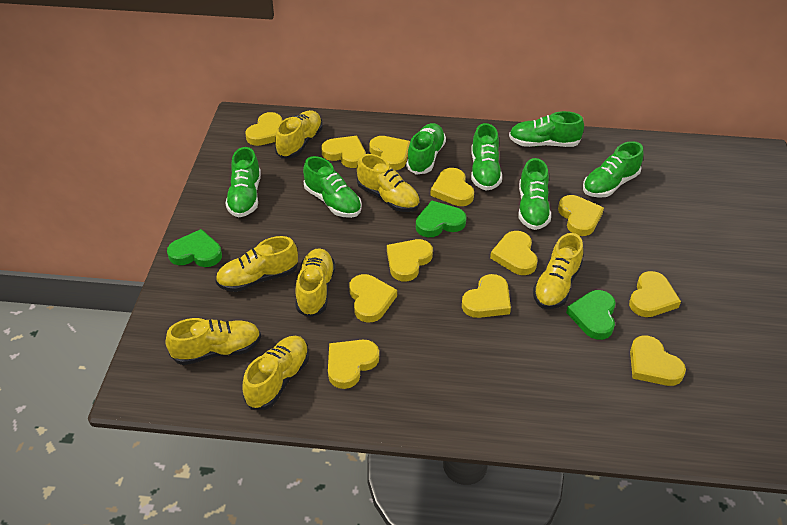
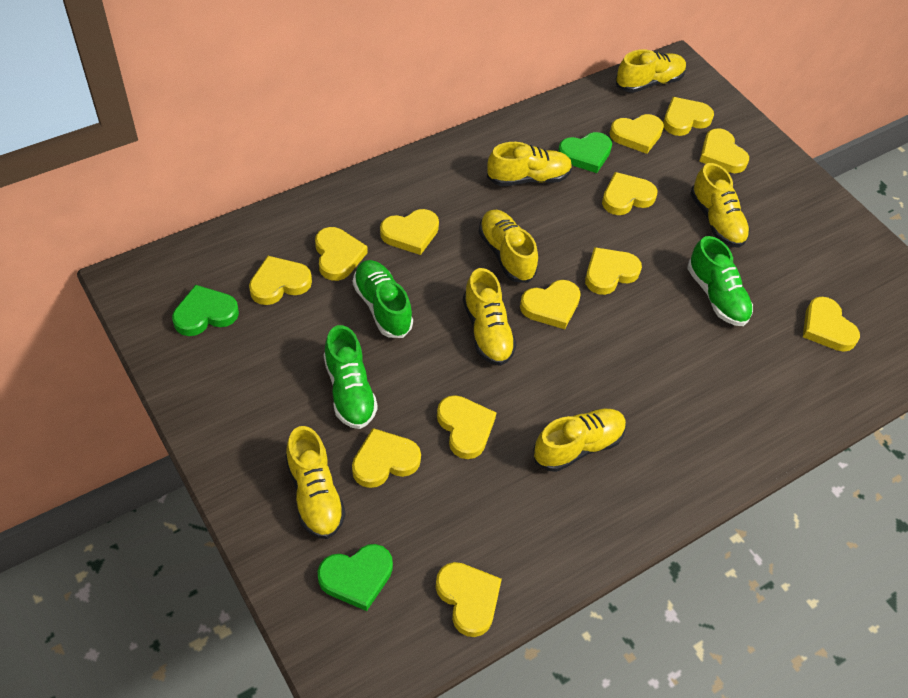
green shoe: [225,147,261,218] [303,156,362,218] [406,123,446,175] [471,123,502,191] [509,111,584,147] [518,158,551,230] [583,141,644,198] = 7 -> [324,325,378,429] [353,260,413,338] [687,236,753,326] = 3
yellow heart: [245,112,283,146] [321,136,366,168] [328,340,379,389] [349,274,397,322] [369,136,410,170] [387,239,433,281] [430,168,474,206] [462,274,511,318] [490,231,537,275] [558,195,604,236] [629,271,681,317] [630,336,686,386] = 12 -> [249,256,312,305] [315,227,367,281] [352,428,421,488] [380,209,439,255] [435,562,502,637] [437,395,496,459] [520,280,581,329] [585,247,642,295] [602,172,657,215] [610,114,664,154] [663,97,714,136] [699,128,749,173] [803,297,860,352] = 13

